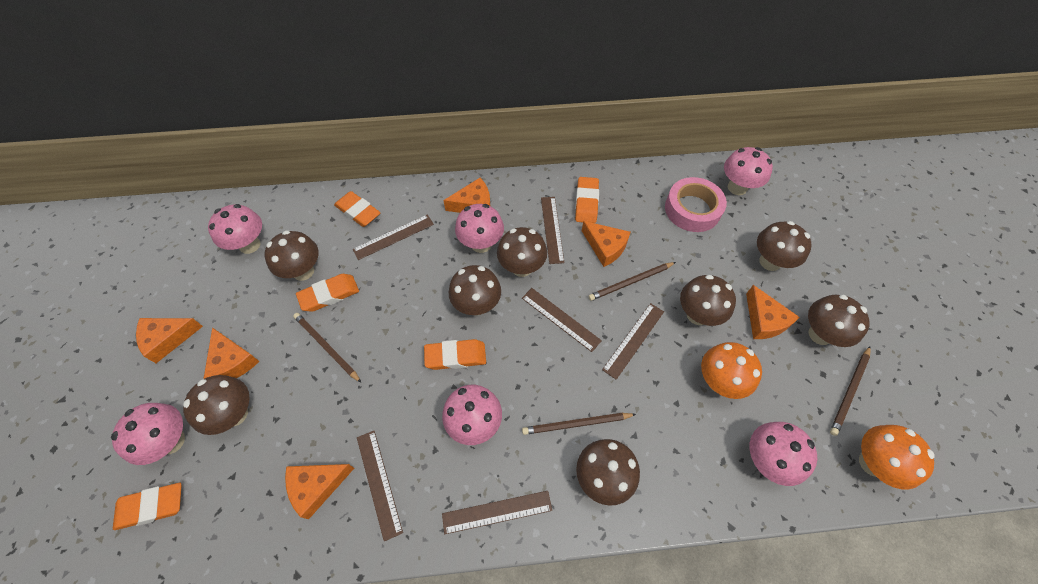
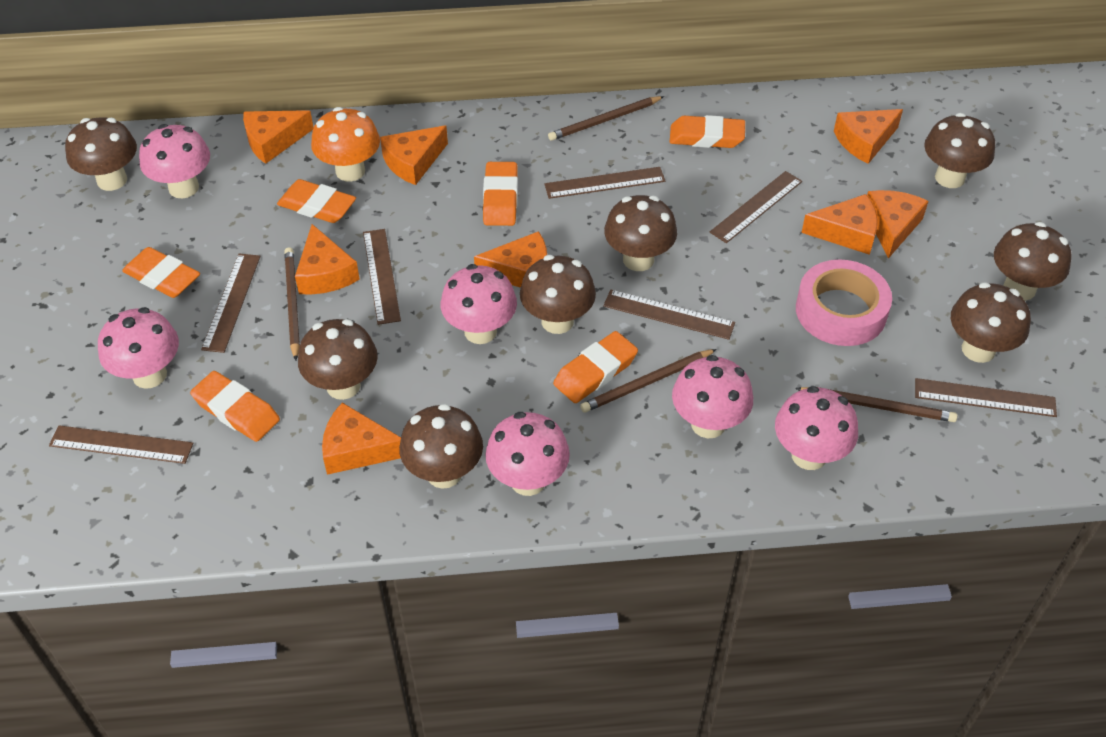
brown ruler: [352,215,434,260] [357,431,403,541] [442,491,552,534] [522,288,602,352] [541,197,564,264] [602,303,664,380] = 6 -> [49,425,193,464] [201,254,260,353] [363,229,401,325] [545,167,665,199] [603,290,735,340] [710,171,802,243] [915,378,1057,417] = 7
orange cheese: [136,318,203,363] [204,327,259,379] [285,464,354,519] [443,178,490,213] [582,221,631,267] [746,285,799,339] = 6 -> [243,110,314,164] [295,224,360,294] [322,403,401,475] [380,126,448,185] [474,231,547,288] [801,194,878,255] [834,109,903,164] [867,190,928,259] = 8
orange eraser: [113,483,181,530] [296,274,359,312] [334,191,380,227] [424,339,486,370] [575,177,599,223] = 5 -> [122,247,200,298] [190,371,280,442] [277,179,356,223] [483,162,518,226] [553,331,638,403] [670,115,745,148] = 6
orange mushroom: [701,342,762,399] [859,425,935,489] = 2 -> [311,107,380,182] = 1

